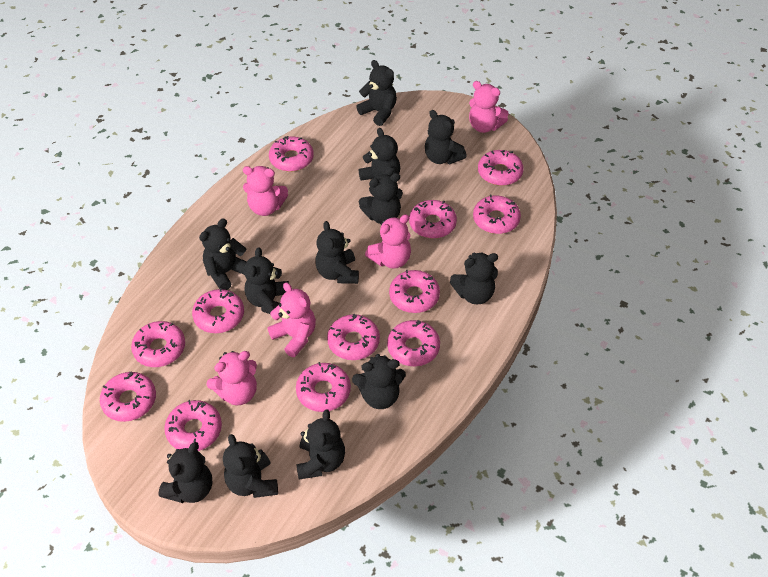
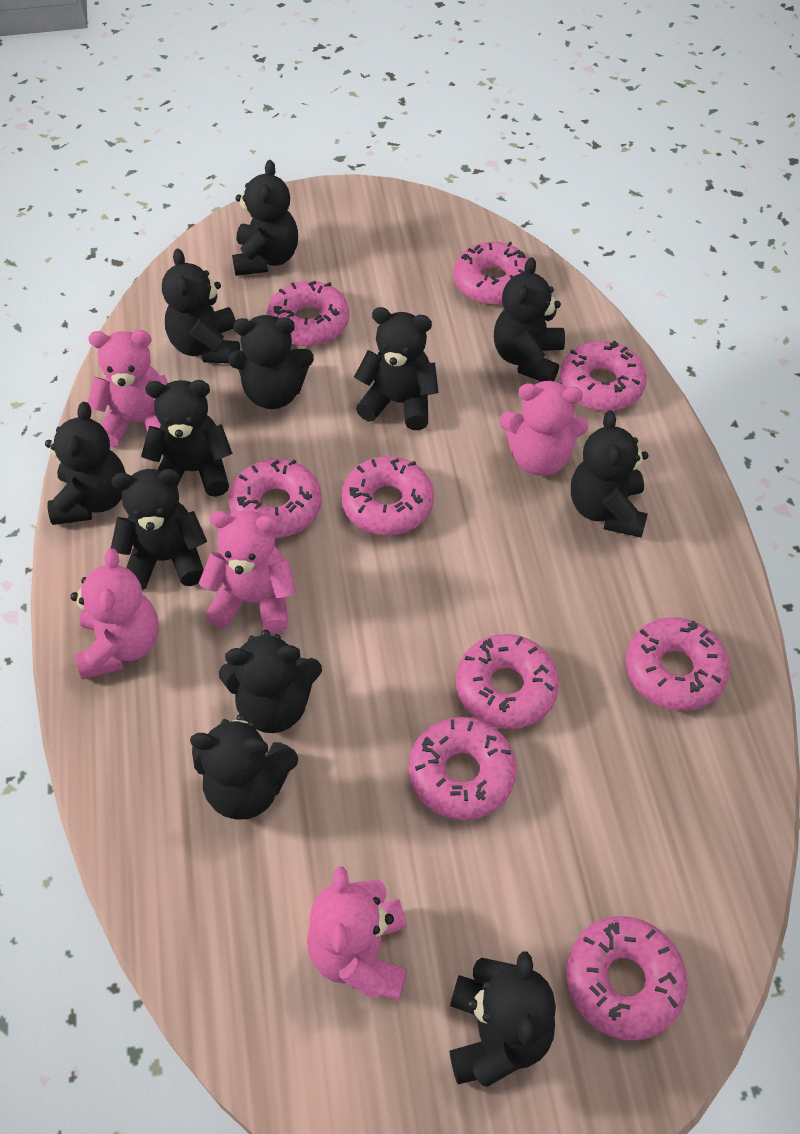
pink donut: [100,372,156,422] [131,321,185,367] [164,400,222,451] [192,288,244,333] [269,136,314,172] [296,362,351,412] [327,314,380,360] [387,320,440,366] [389,270,440,313] [409,200,457,238] [473,194,521,234] [478,150,524,186] = 12 -> [228,459,322,538] [267,281,349,346] [341,456,434,535] [409,717,517,820] [453,242,529,305] [456,634,559,729] [560,341,647,411] [566,916,688,1041] [625,617,730,711] = 9

